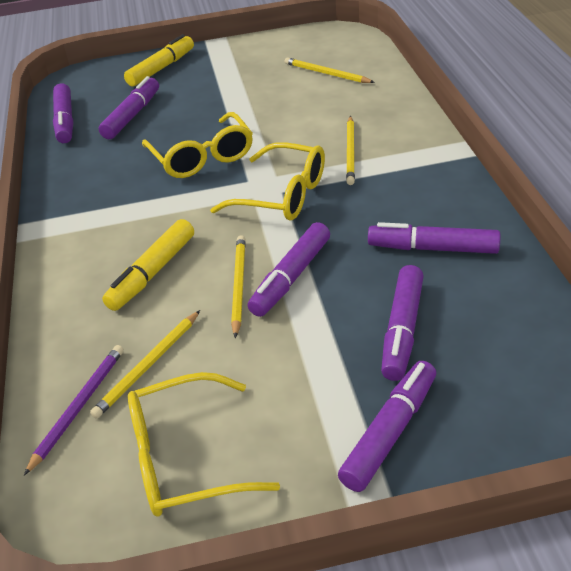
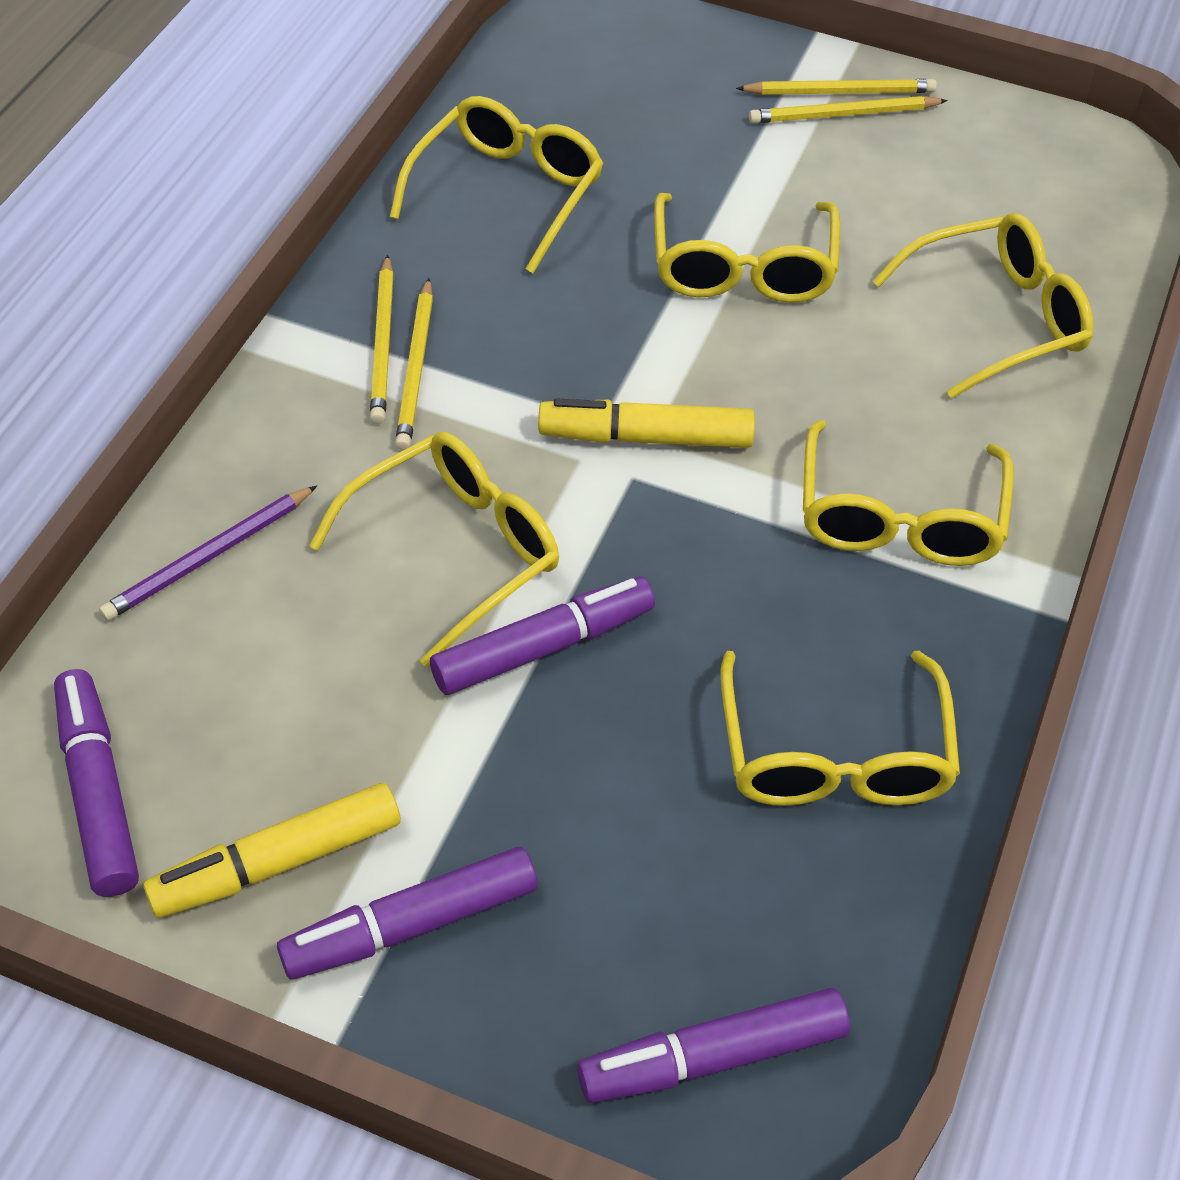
purple marker: [53,83,73,143] [99,76,159,139] [248,222,330,317] [338,361,436,492] [368,222,500,254] [381,265,424,381] = 6 -> [54,669,139,897] [277,847,537,979] [430,576,655,695] [577,988,850,1103] = 4
yellow glasses: [128,372,280,517] [142,112,253,178] [210,142,325,221] = 3 -> [309,432,559,667] [390,96,604,273] [654,193,840,303] [720,651,960,806] [803,420,1014,566] [873,213,1093,398] = 6

